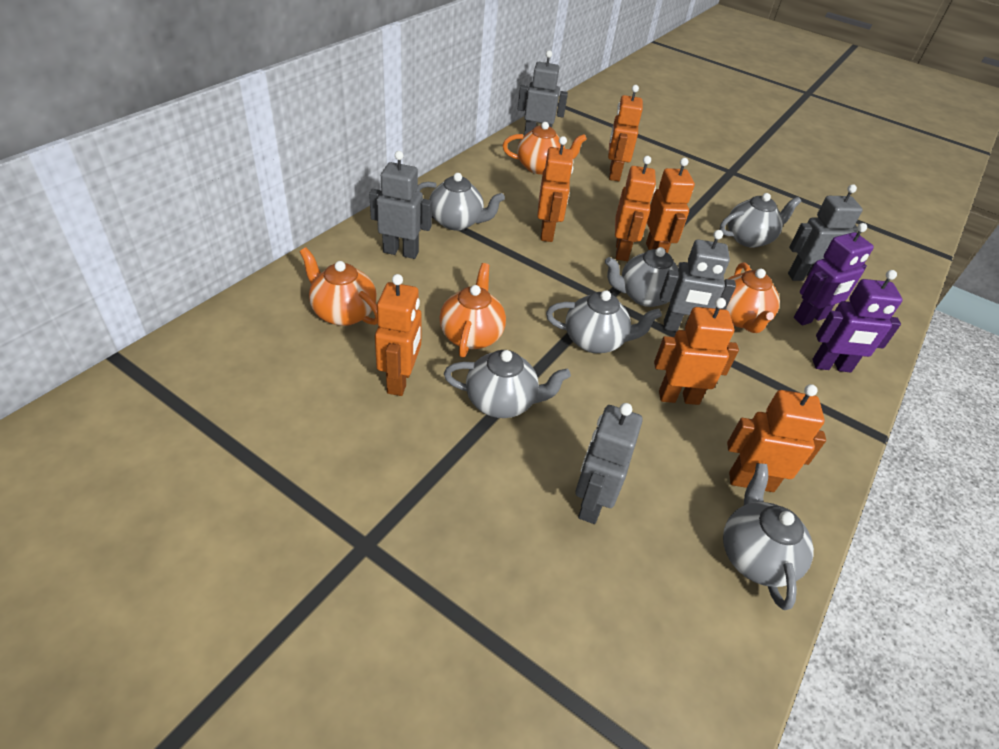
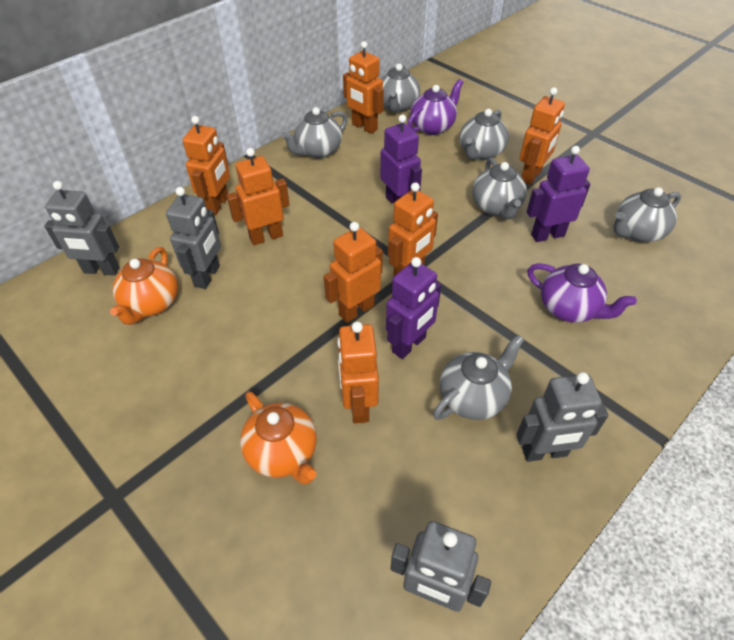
grey robot: [369,151,432,259] [518,50,568,135] [575,403,643,524] [660,230,736,332] [788,184,863,281] = 5 -> [44,181,120,276] [166,187,221,289] [391,521,491,612] [516,372,609,462] = 4
orange teapot: [300,248,378,326] [439,263,506,358] [503,122,587,174] [726,262,780,333] = 4 -> [110,247,178,325] [240,391,317,484] = 2
purple robot: [794,223,874,325] [812,270,903,372] = 2 -> [380,114,422,203] [386,257,441,359] [527,146,590,242] = 3
purple teapot: none = 0 -> [407,79,463,135] [527,263,637,323] = 2

